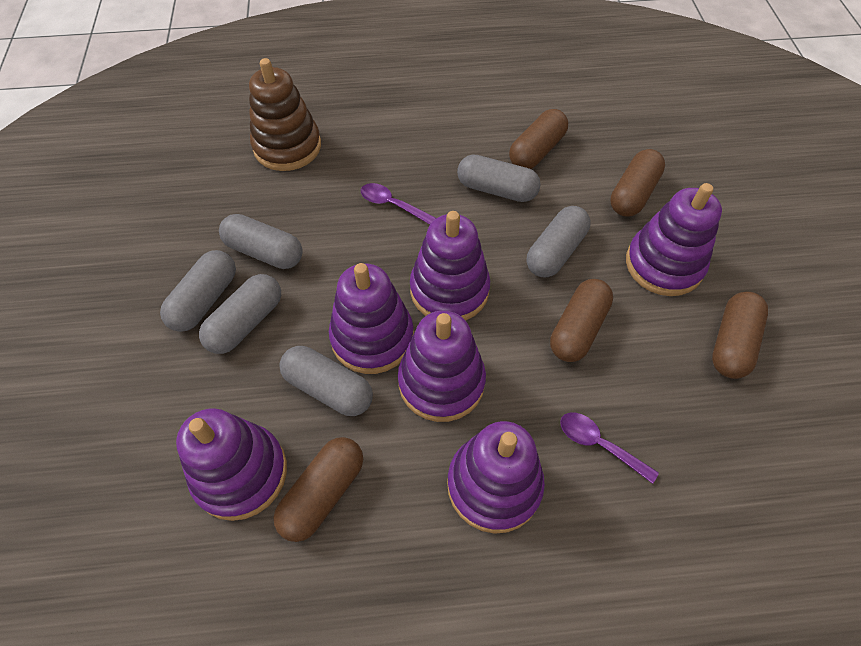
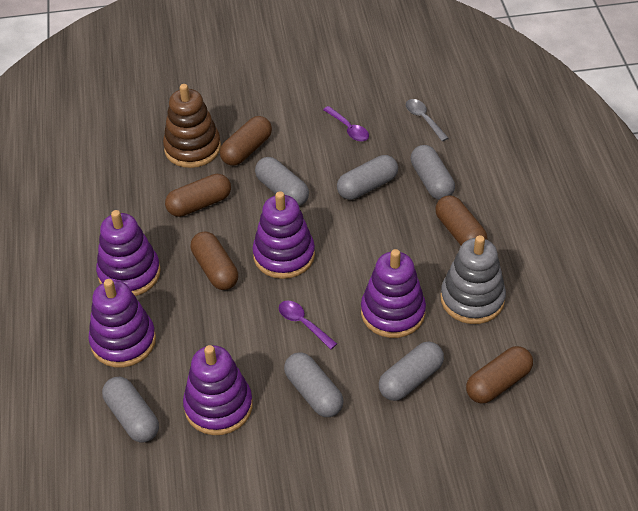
grey spoon: none = 0 -> [406,99,448,141] = 1
grey stacking toy: none = 0 -> [440,235,506,324] = 1
purple stacking toy: [176,408,287,521] [329,263,414,374] [398,311,486,422] [410,211,490,321] [447,421,545,534] [626,183,722,296] = 6 -> [88,279,156,367] [96,210,161,296] [183,345,253,435] [252,191,315,279] [361,249,426,338] = 5

